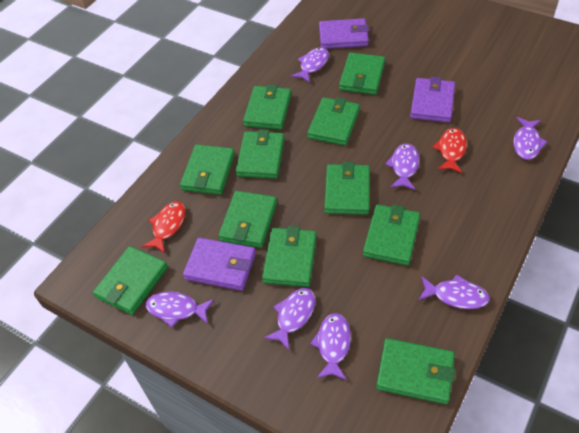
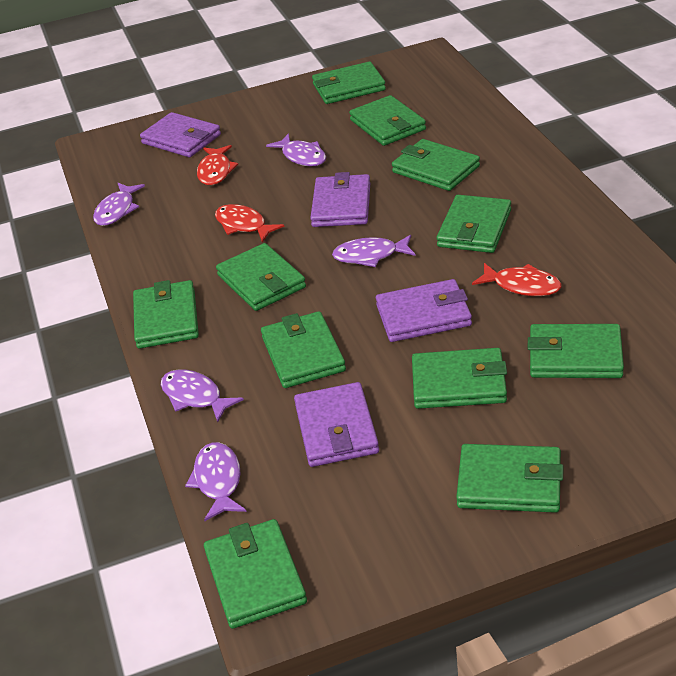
purple fish: [146,292,214,327] [264,288,316,350] [291,47,329,82] [310,313,351,380] [385,143,420,190] [418,274,490,309] [513,117,548,160] = 7 -> [93,183,145,226] [161,369,244,422] [185,442,247,521] [266,133,326,166] [332,235,416,267] = 5
purple wallet: [183,238,256,291] [319,18,369,49] [410,77,455,123] = 3 -> [140,112,221,157] [294,382,379,467] [310,172,370,227] [376,279,472,342] = 4
red fish: [141,202,186,253] [433,128,467,173] = 2 -> [197,145,238,185] [215,204,284,242] [472,263,561,296] = 3

